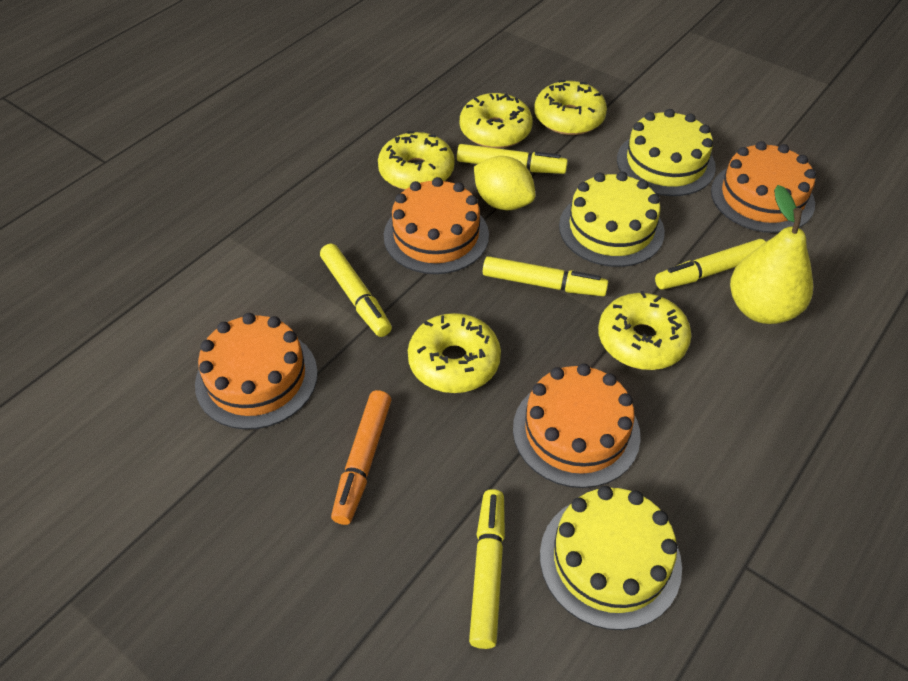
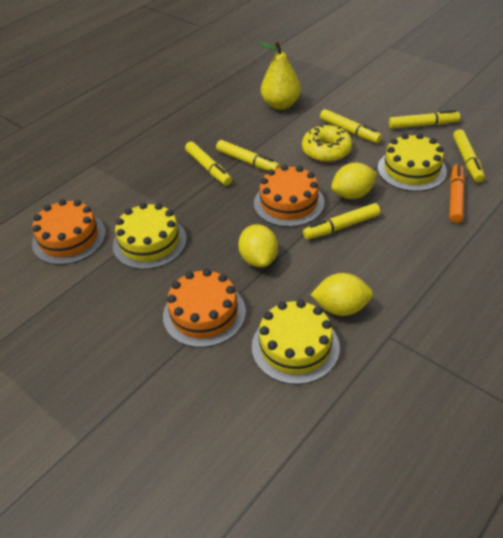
orange cake: [195,313,318,430] [384,177,489,274] [513,364,641,488] [711,141,816,233] = 4 -> [32,199,106,265] [163,269,246,348] [254,165,324,227] = 3
yellow donut: [378,131,455,190] [408,313,501,393] [460,93,533,148] [534,80,607,135] [598,291,691,370] = 5 -> [302,124,352,162] = 1
yellow lemon: [474,156,535,210] = 1 -> [238,224,278,267] [311,273,373,316] [331,163,377,199] = 3
yellow marker: [320,244,392,337] [457,144,568,174] [469,489,505,649] [483,256,608,296] [655,239,766,290] = 5 -> [185,142,232,186] [216,140,280,171] [303,203,380,240] [320,109,382,143] [389,110,460,129] [453,129,485,183] = 6

